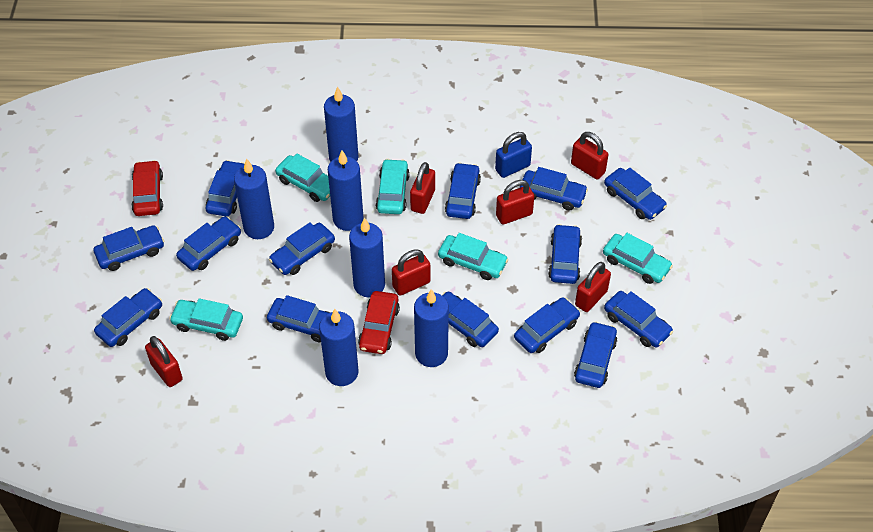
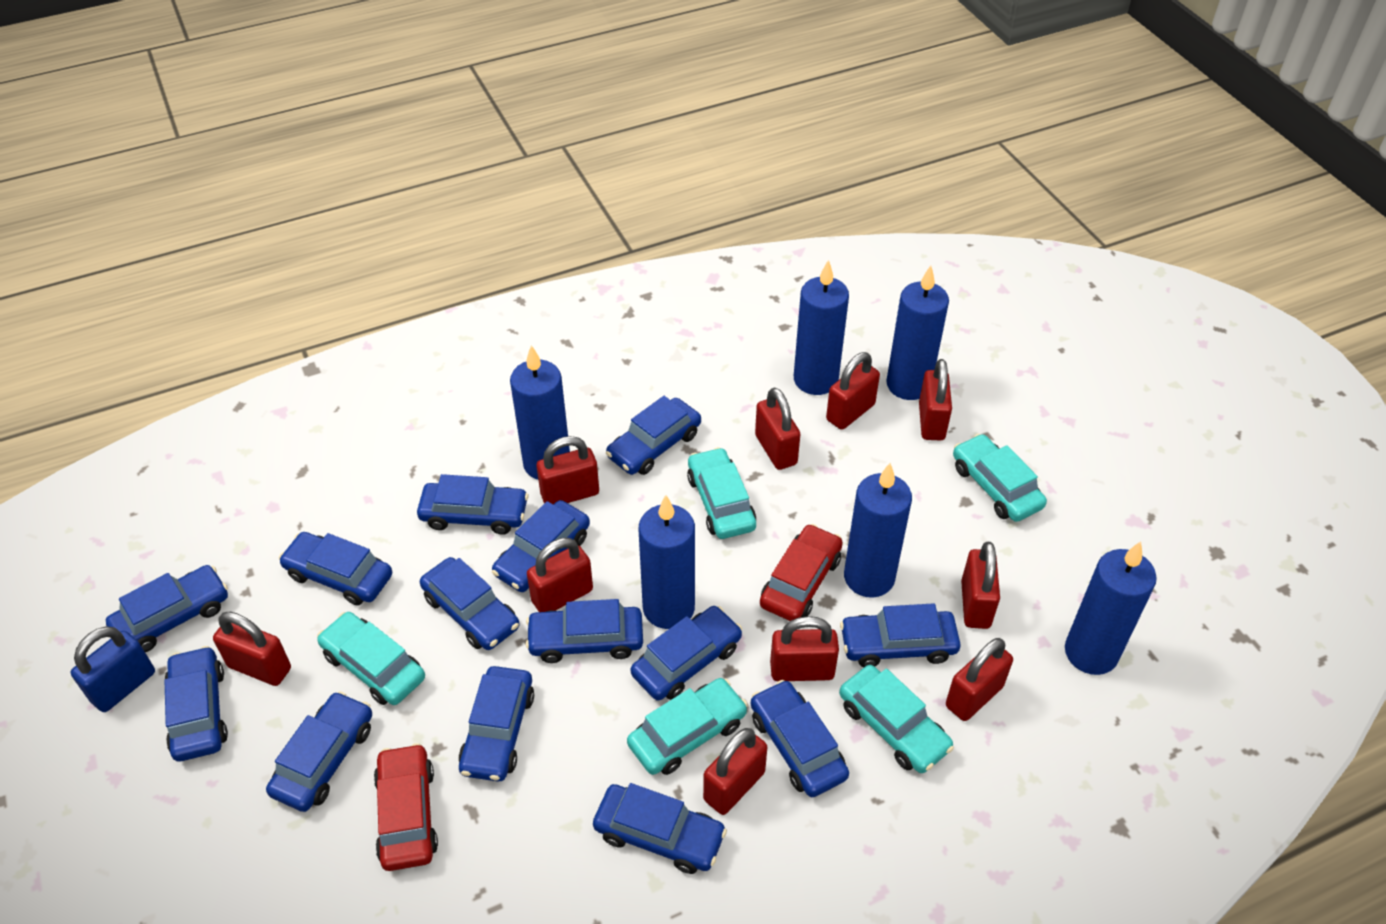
red padlock: [145,336,183,387] [392,250,431,296] [410,162,435,214] [496,180,534,225] [571,132,608,179] [575,262,611,312] = 6 -> [213,612,291,686] [527,538,593,612] [536,436,599,504] [703,728,767,815] [755,387,800,470] [770,616,839,682] [826,352,880,430] [919,359,952,441] [946,638,1013,721] [961,542,1000,629] = 10

